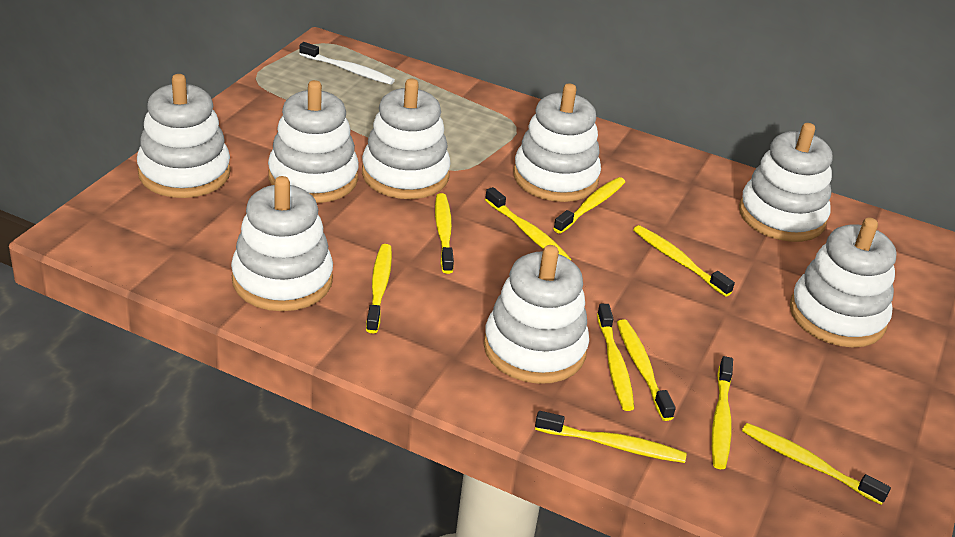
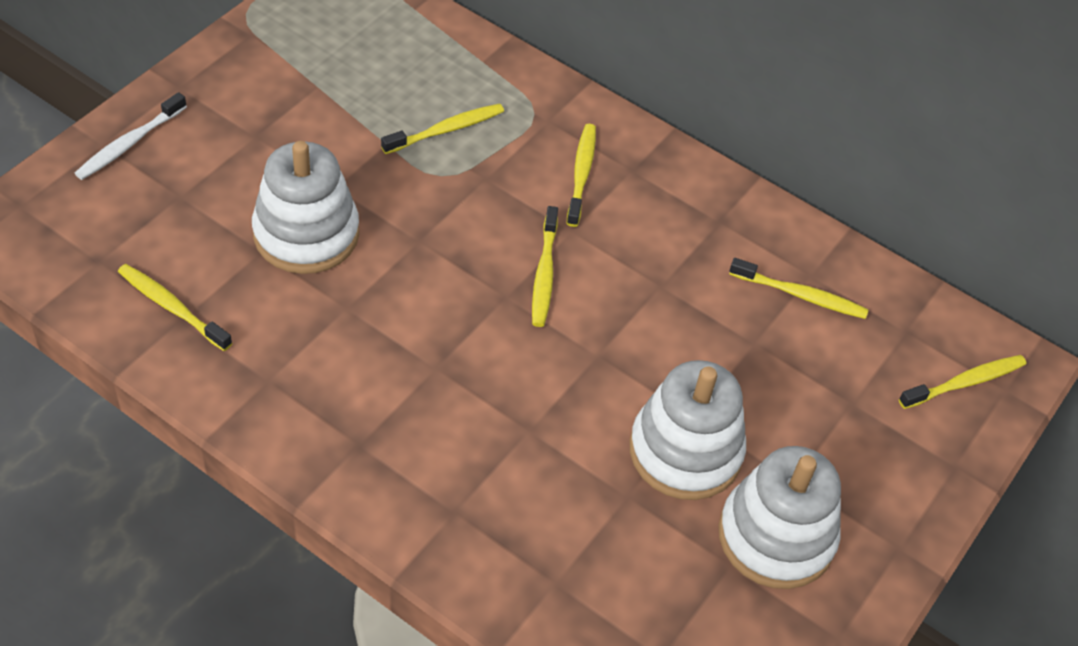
white stacking toy: [137,74,231,198] [231,176,333,311] [268,80,359,203] [362,79,451,199] [484,245,589,384] [513,83,601,202] [739,123,832,242] [790,218,896,348] = 8 -> [252,141,359,274] [630,360,746,500] [718,446,841,589] = 3
yellow toothbrush: [366,244,392,334] [435,193,454,274] [485,187,571,260] [535,411,687,463] [553,177,625,234] [597,304,634,411] [617,319,676,421] [633,225,735,297] [712,356,733,469] [742,423,891,505] = 10 -> [118,264,232,351] [381,103,504,154] [532,206,558,327] [566,124,596,227] [729,258,869,319] [899,355,1026,409] = 6

